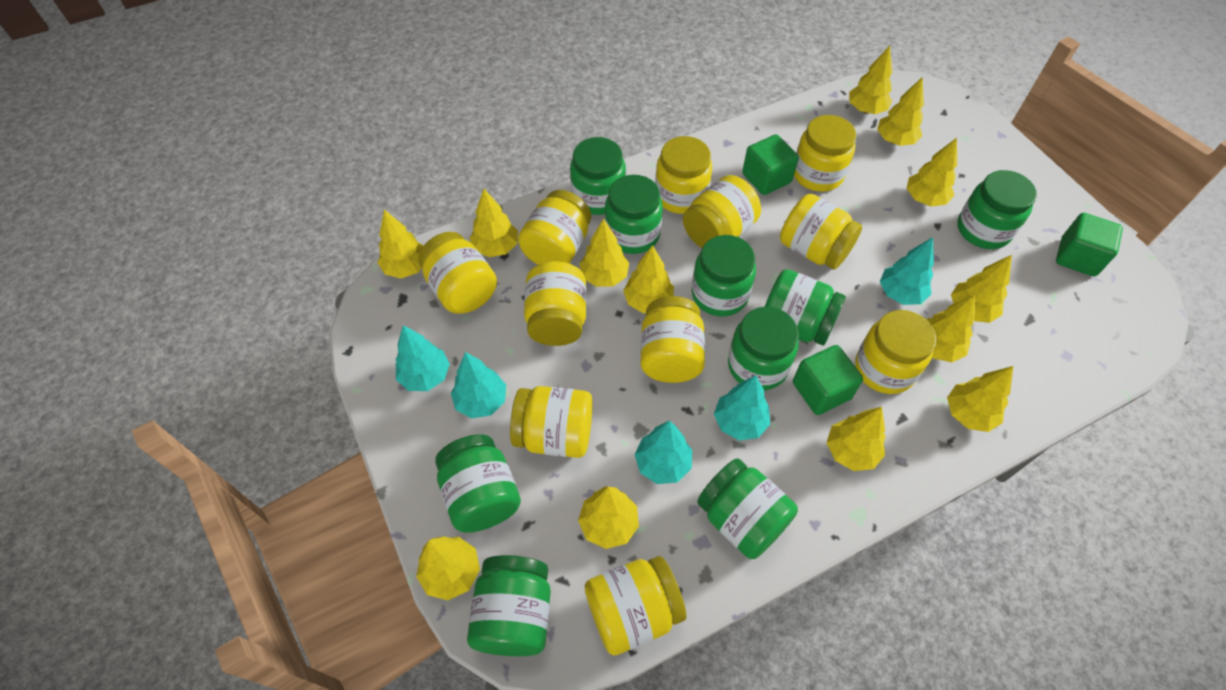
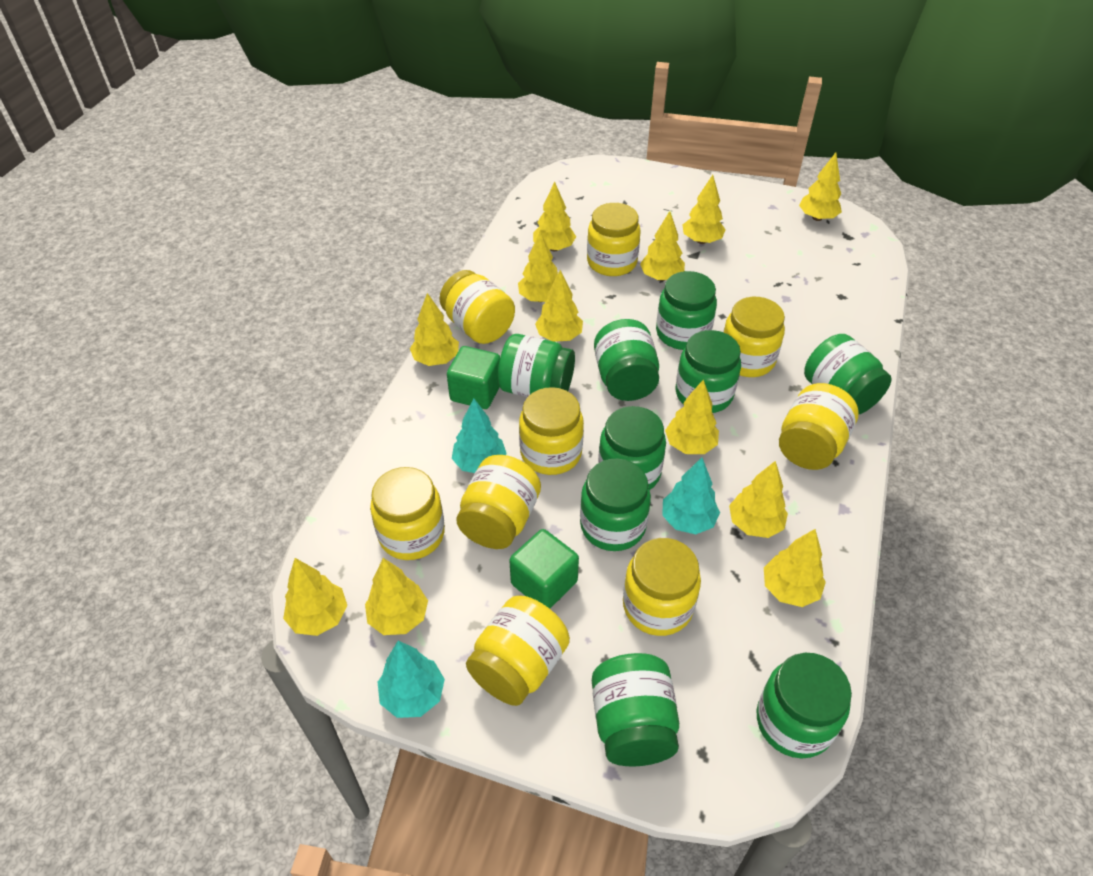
green cube: [742,134,799,195] [793,345,863,415] [1056,213,1123,277] = 3 -> [447,346,500,409] [509,529,579,609] = 2
turquoise tree: [396,325,450,391] [451,352,506,419] [634,420,692,484] [714,375,770,441] [880,237,934,305] = 5 -> [378,641,445,718] [452,398,507,473] [662,457,720,534] = 3
yellow jar: [419,232,497,314] [510,386,593,458] [518,190,591,265] [524,261,586,346] [584,556,687,655] [640,296,705,383] [655,136,712,214] [683,175,761,248] [780,194,862,269] [794,115,856,192] [855,310,936,394] = 11 -> [370,467,445,560] [440,270,515,344] [456,455,541,549] [466,596,570,706] [519,387,584,475] [587,203,641,276] [623,538,701,636] [723,297,785,377] [779,383,859,470] = 9
yellow tree: [378,210,424,279] [416,536,480,600] [469,189,518,257] [578,486,639,549] [579,219,629,287] [623,245,674,313] [826,407,886,471] [849,46,892,114] [877,77,924,146] [906,138,957,207] [926,295,975,362] [947,366,1013,432] [951,255,1012,323] = 13 -> [283,558,347,636] [365,558,428,635] [410,293,459,366] [518,232,558,302] [533,182,576,251] [535,270,583,342] [640,211,685,281] [665,380,719,454] [683,175,726,244] [729,461,788,538] [764,529,826,607] [799,153,842,221] = 12

